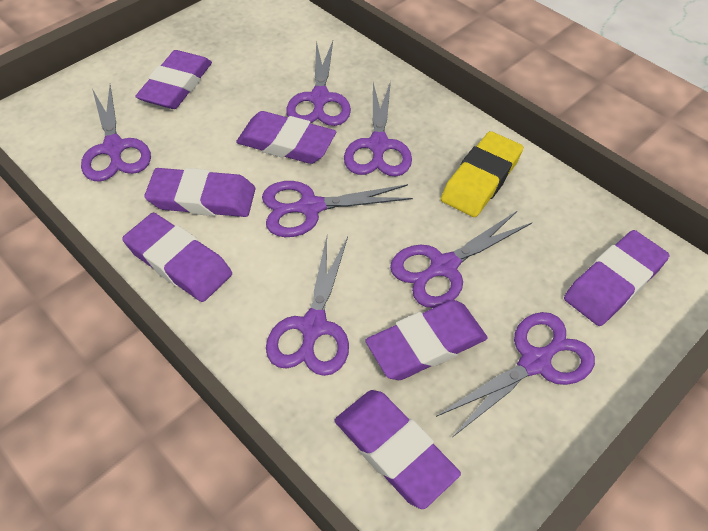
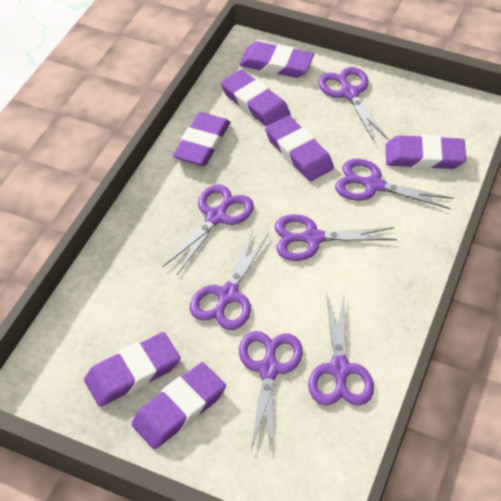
yellow eraser: [441,131,523,217] = 1 -> none = 0

